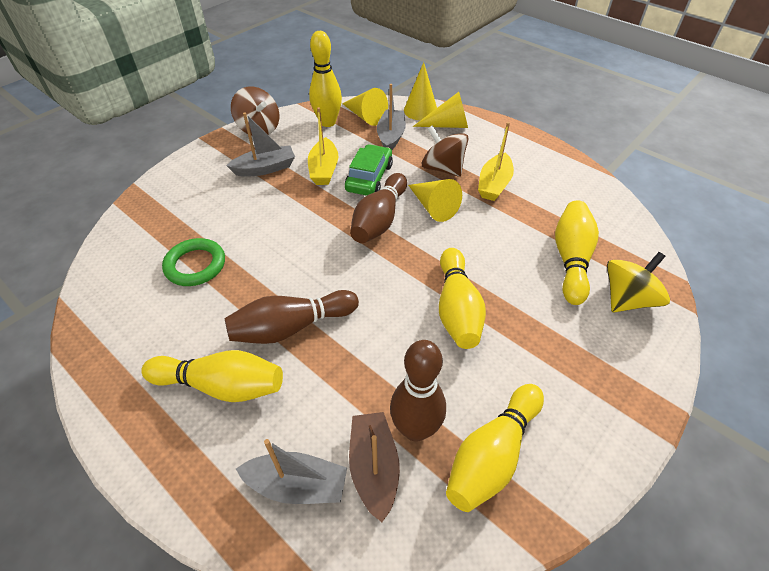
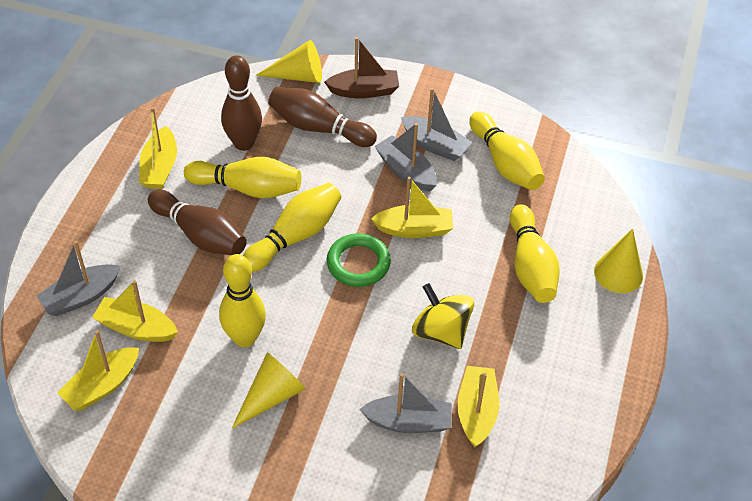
brown spinning top: [231,86,279,136] [422,125,469,177] = 2 -> none = 0
green car: [345,144,393,196] = 1 -> none = 0
grey boat: [226,112,295,177] [236,439,347,504] [377,84,406,150] = 3 -> [36,241,120,316] [359,373,452,433] [374,123,437,192] [401,88,472,161] = 4
yellow boat: [308,107,338,185] [478,122,514,201] = 2 -> [57,330,139,411] [92,280,178,342] [139,107,177,189] [371,177,453,238] [457,366,499,448] = 5
yellow cone: [342,88,388,126] [404,62,437,120] [408,179,462,222] [413,92,468,128] = 4 -> [232,352,306,429] [255,40,322,83] [594,228,643,293] = 3

